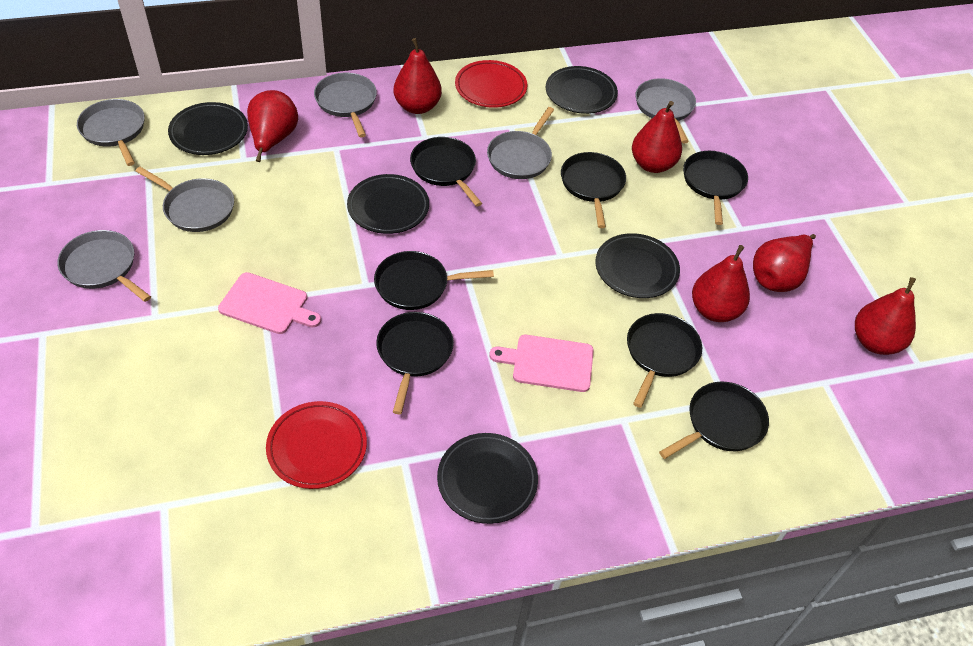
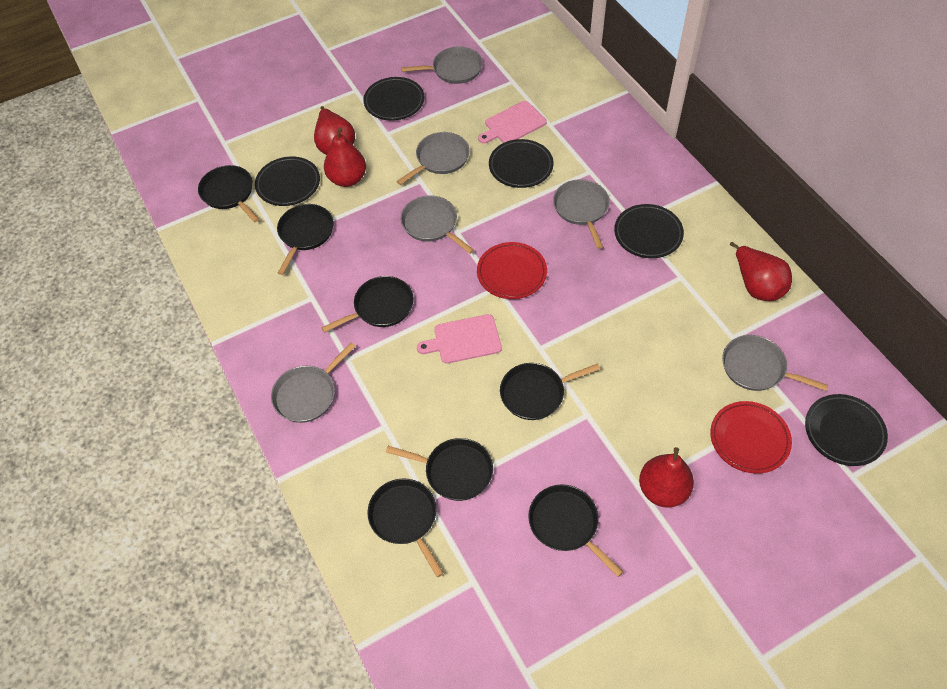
red pear: [247,90,298,162] [394,38,442,114] [632,101,682,173] [692,245,750,322] [753,234,816,292] [855,277,916,355] = 6 -> [314,106,355,155] [324,127,366,187] [639,447,694,508] [730,242,792,301] = 4

